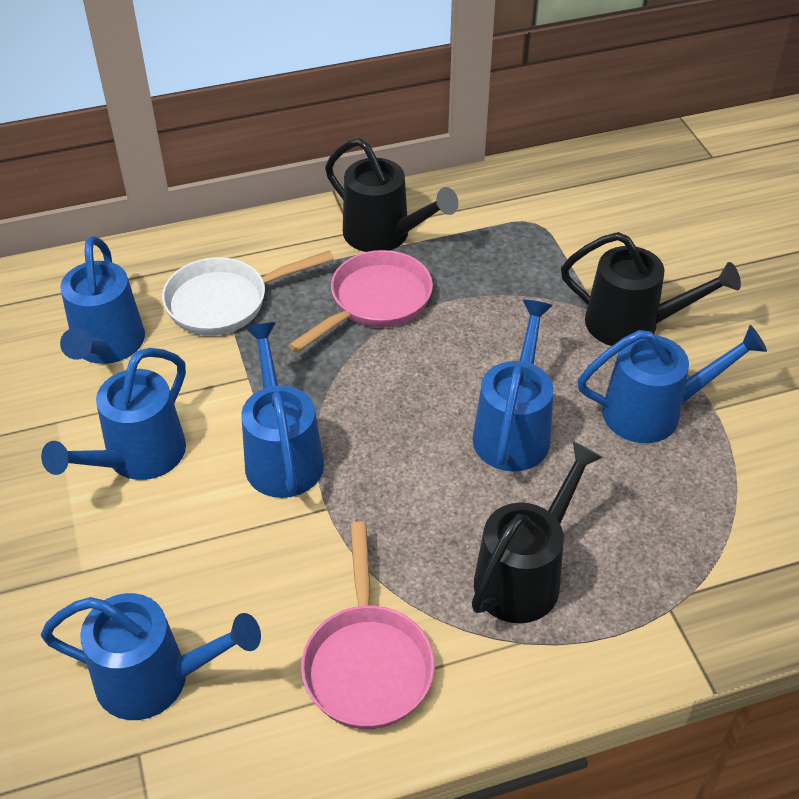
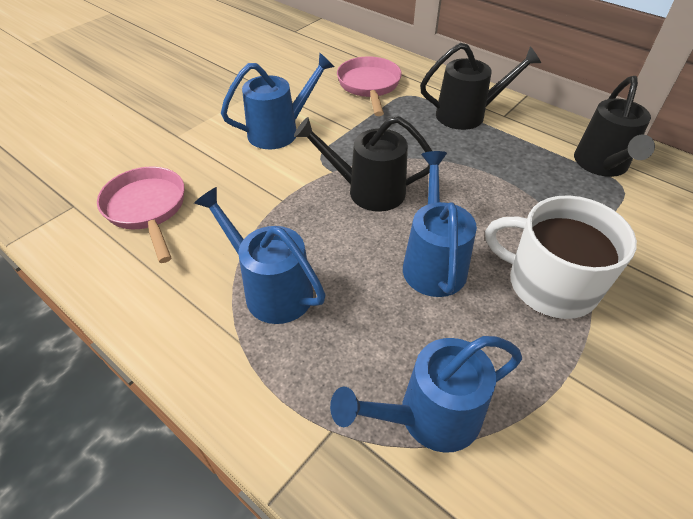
blue watering can: [41,348,186,480] [41,593,261,720] [60,236,145,364] [241,322,324,498] [472,300,554,472] [578,325,767,443] = 6 -> [194,187,326,324] [221,52,335,149] [330,336,522,453] [403,151,477,297] = 4
white mug: none = 0 -> [485,195,637,319] = 1
white pan: [162,250,334,335] = 1 -> none = 0

